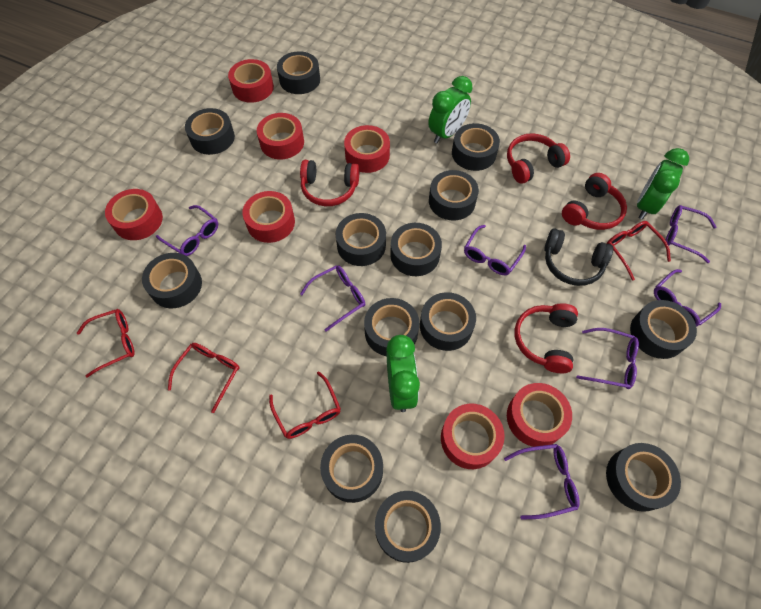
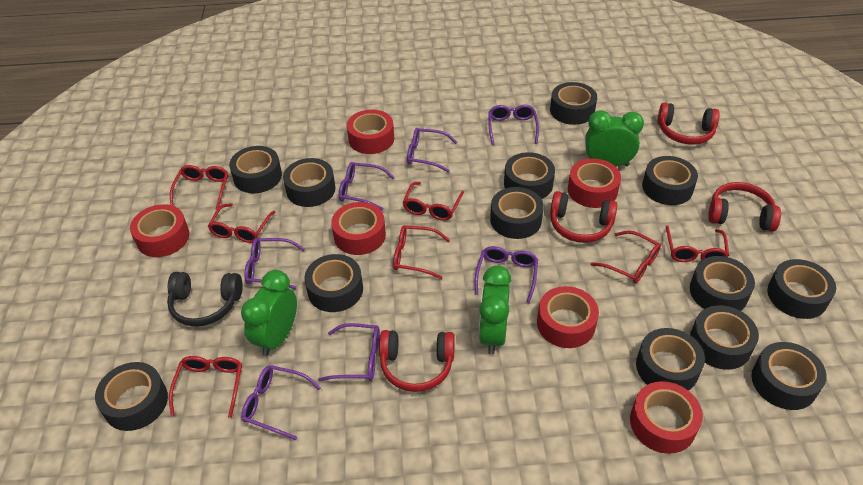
red glasses: [77,309,135,378] [168,343,240,413] [269,371,341,439] [607,221,671,281] = 4 -> [169,356,242,418] [170,165,228,210] [208,203,276,243] [393,225,450,279] [403,182,464,221] [590,231,661,283] [666,225,729,262] = 7
red tape: [105,189,163,240] [228,59,274,103] [242,191,295,243] [257,113,304,159] [344,125,390,173] [441,404,505,469] [507,383,572,447] = 7 -> [130,204,189,257] [331,202,386,255] [347,110,394,154] [537,286,599,348] [568,158,621,208] [630,381,703,454] = 6

